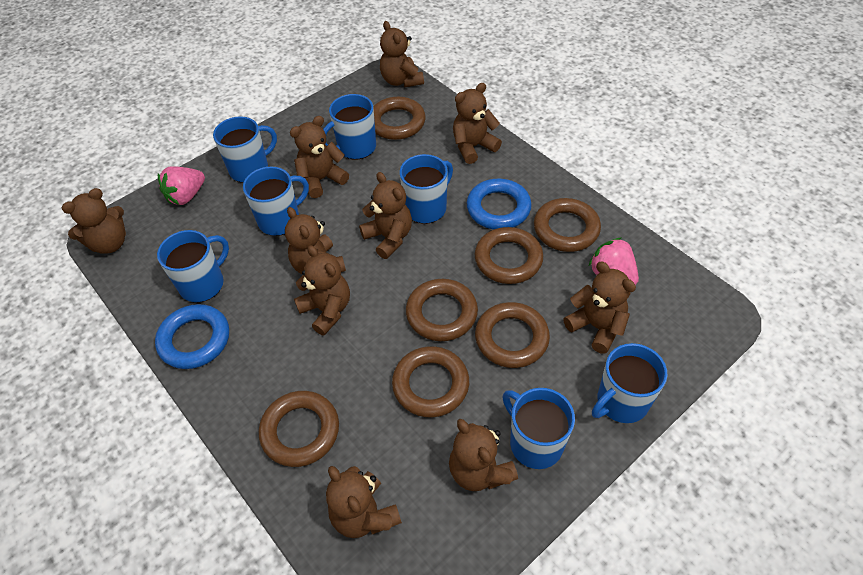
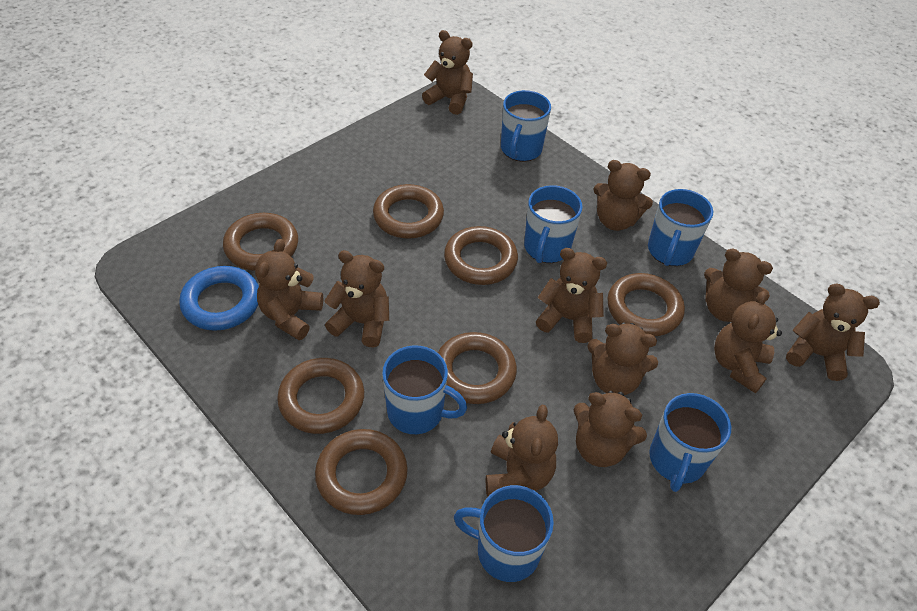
blue mug: [157,230,229,302] [213,116,277,183] [243,167,309,236] [323,94,376,160] [400,154,453,224] [503,388,575,469] [592,343,667,423] = 7 -> [382,345,467,434] [454,485,554,582] [501,90,551,161] [524,185,583,263] [648,189,713,266] [649,393,731,492] = 6
blue ring: [155,304,229,369] [467,179,532,229] = 2 -> [179,266,259,331] = 1
brown teddy bear: [61,188,126,254] [285,207,346,275] [290,116,349,198] [294,245,350,336] [326,466,402,538] [359,172,412,259] [380,21,424,87] [449,419,518,491] [453,83,502,164] [563,262,636,354] = 10 -> [255,239,323,340] [324,250,389,347] [422,30,473,115] [486,405,558,496] [536,248,607,343] [574,391,647,467] [587,323,658,395] [593,160,653,231] [704,249,773,322] [714,291,782,393] [786,284,880,381] = 11
pink strawberry: [158,166,205,205] [589,237,639,285] = 2 -> none = 0

